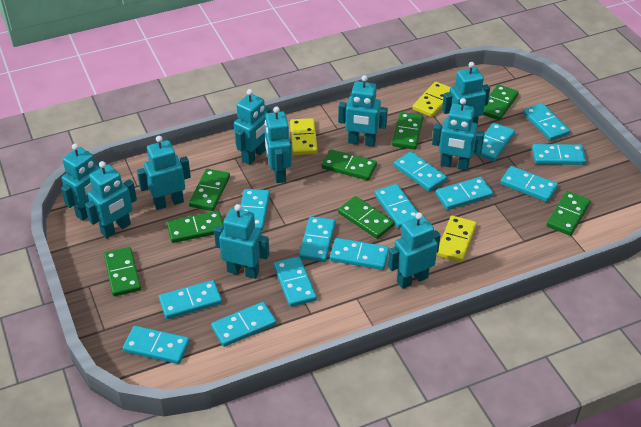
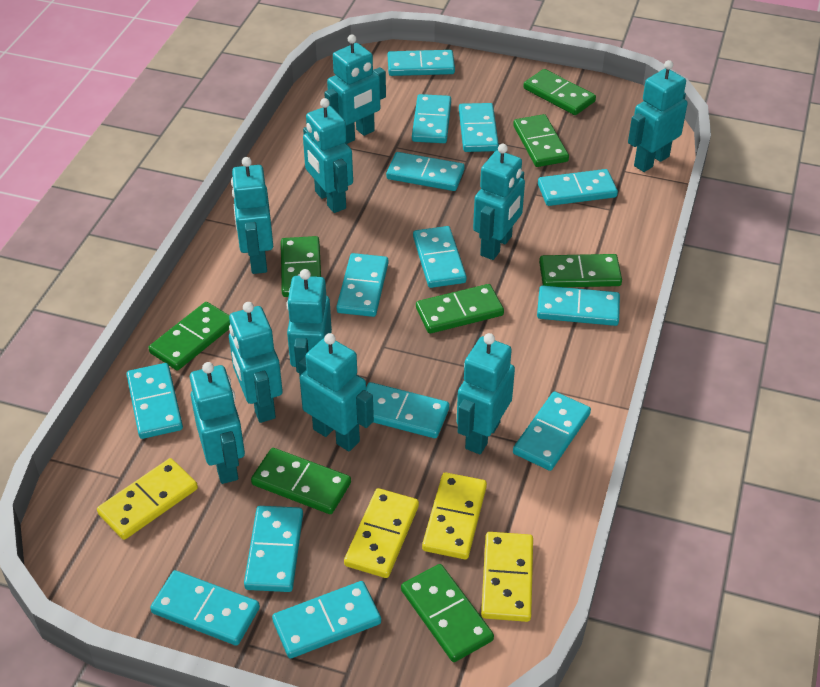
yellow domino: [290,118,318,155] [412,82,451,117] [436,216,477,262] = 3 -> [97,458,198,540] [344,488,419,578] [422,472,487,559] [481,532,533,622] = 4

